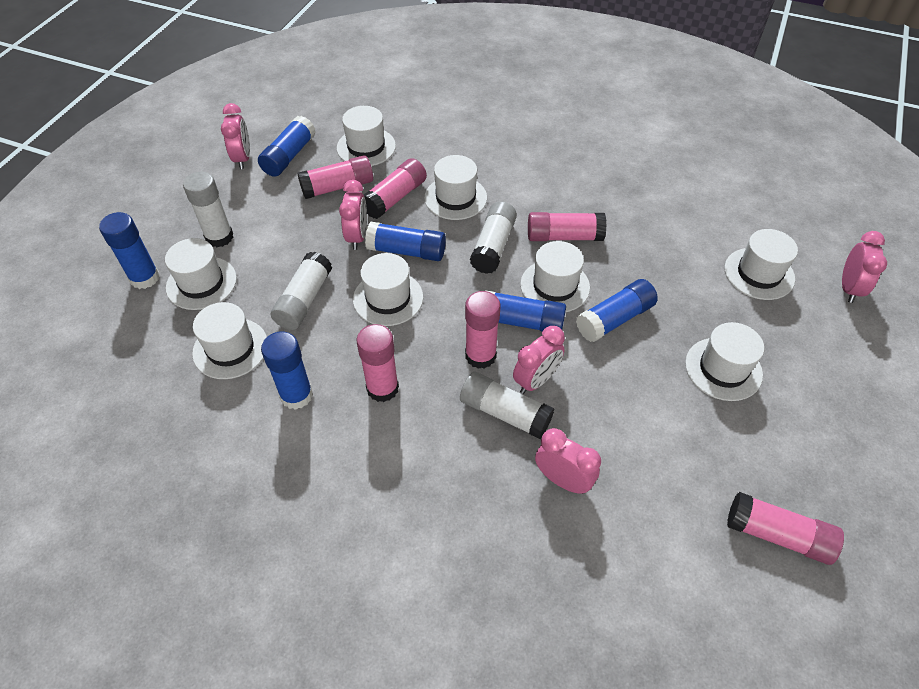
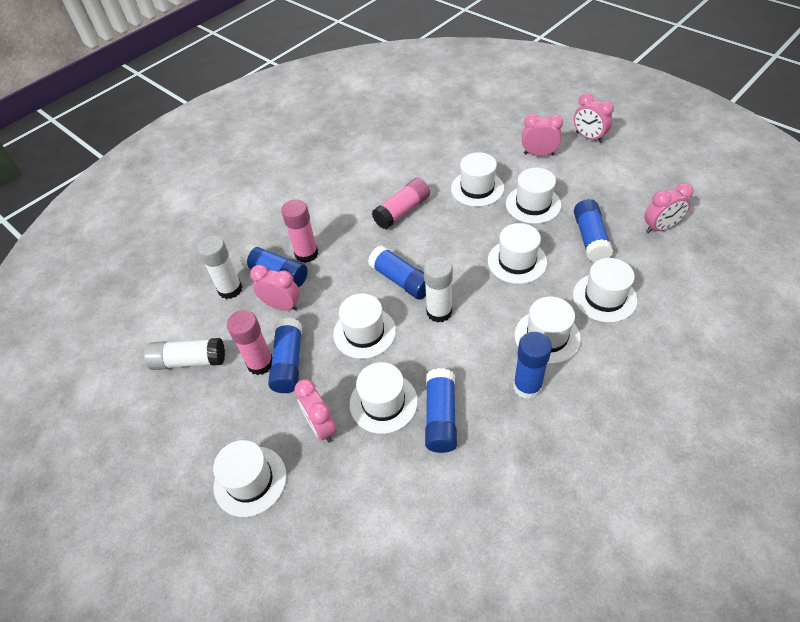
pink glue stick: [298,155,373,199] [357,324,399,402] [364,158,427,219] [465,291,500,369] [528,212,607,241] [727,492,844,565] = 6 -> [227,310,272,375] [281,199,318,263] [372,178,430,229] = 3
white glue stick: [183,172,233,247] [271,252,332,330] [460,372,554,439] [470,201,517,274] = 4 -> [144,338,225,370] [197,236,242,299] [423,257,453,322] = 3

